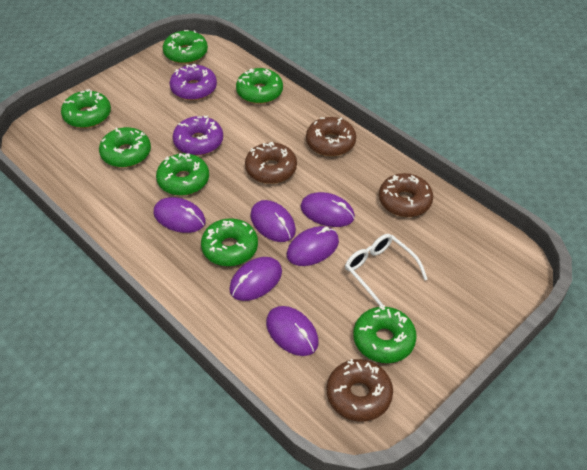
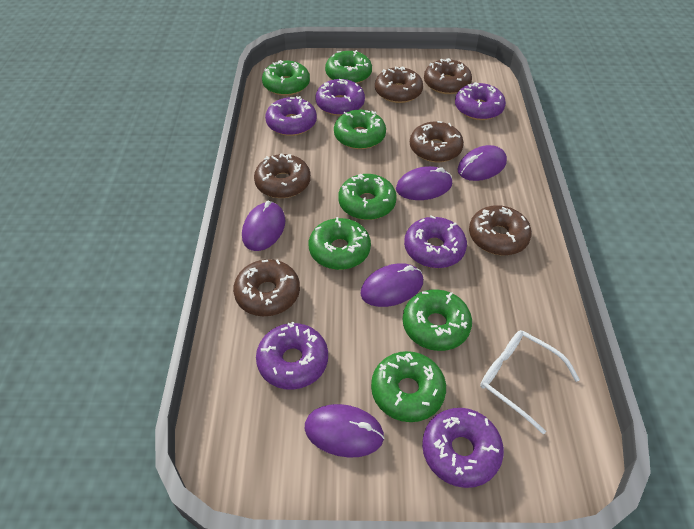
brown donut: [245,142,297,184] [306,117,356,156] [327,359,393,422] [379,173,433,217] = 4 -> [233,259,300,316] [254,153,311,198] [375,66,423,103] [410,121,464,162] [424,58,472,94] [469,205,532,255] = 6
purple donut: [170,64,217,100] [173,115,223,155] = 2 -> [256,322,328,390] [265,96,317,136] [315,79,365,116] [404,216,467,268] [422,408,504,488] [455,82,506,120] = 6
purple mouse: [154,197,206,233] [229,257,282,301] [251,200,296,242] [266,306,319,356] [287,226,339,266] [300,192,355,227] = 6 -> [242,201,285,251] [305,404,384,458] [360,263,423,307] [396,166,452,200] [457,145,507,181] = 5

